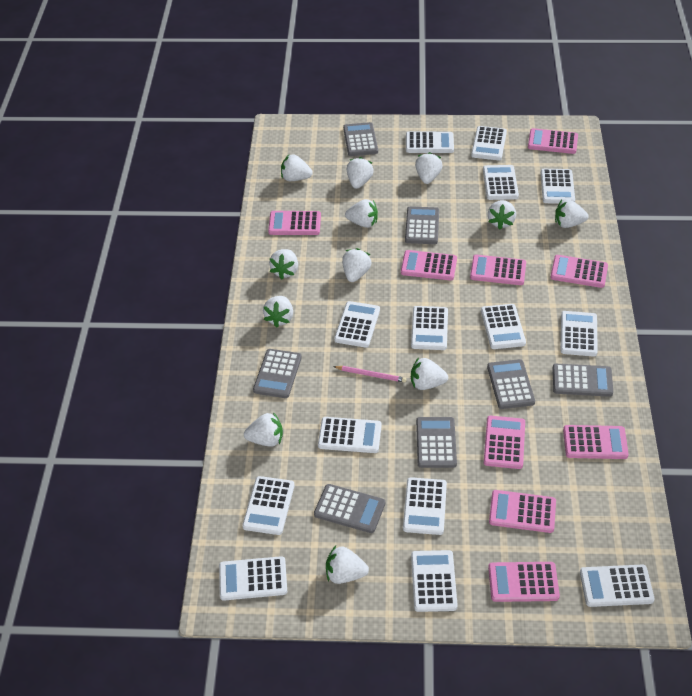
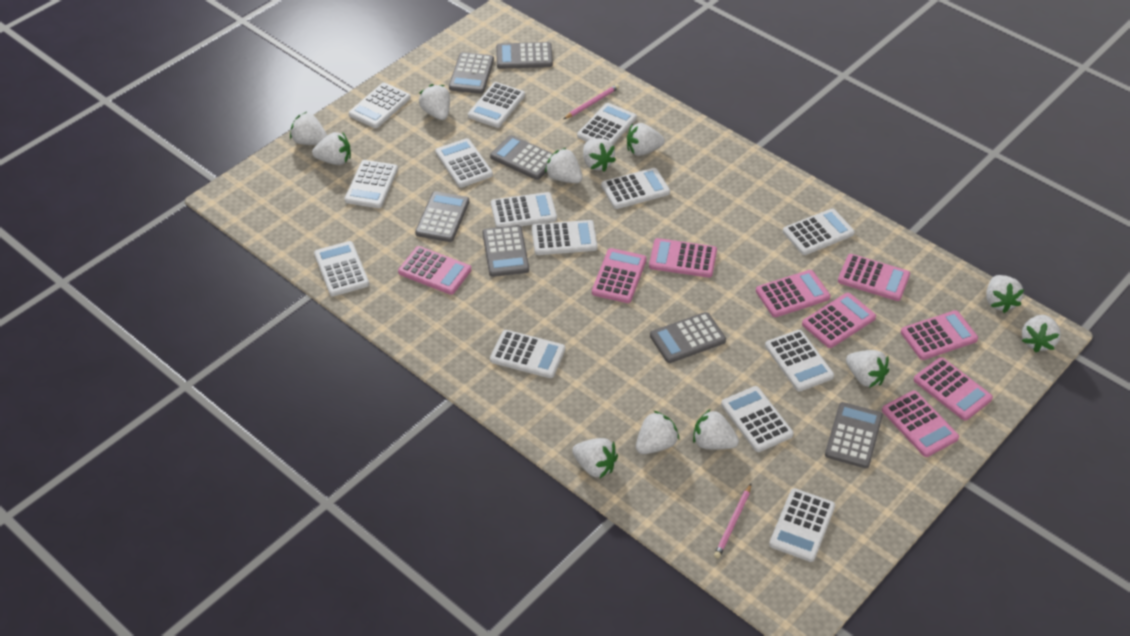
pink pencil: [333,366,406,383] = 1 -> [564,84,619,119] [714,484,751,558] = 2

